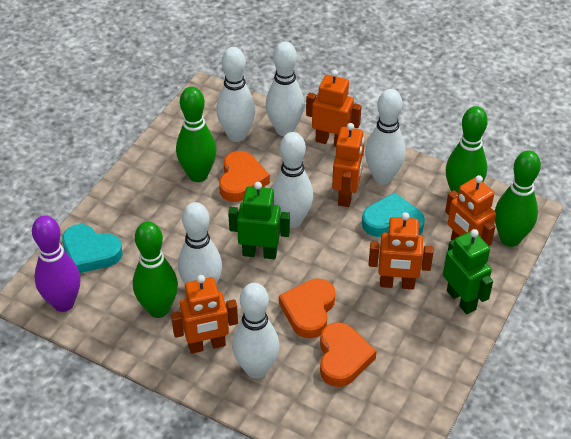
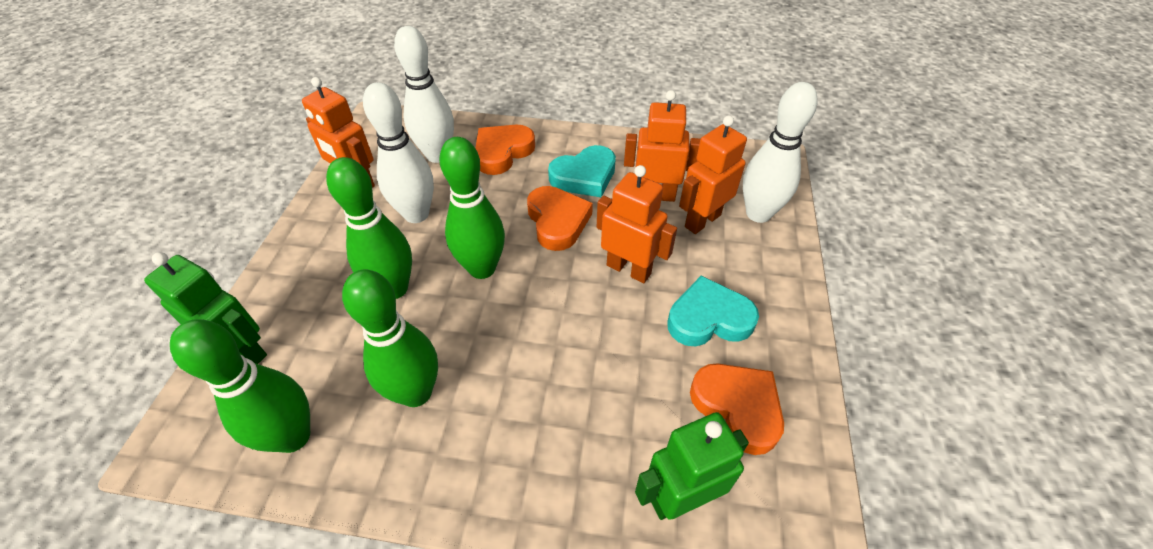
orange robot: [171,275,238,354] [306,70,362,147] [332,123,364,207] [369,212,434,289] [445,175,496,246] = 5 -> [302,77,375,188] [597,165,677,283] [624,90,700,202] [679,115,747,234] = 4
purple bowling pin: [32,215,80,312] = 1 -> none = 0
white bowling pin: [178,202,222,284] [216,47,255,142] [232,283,279,379] [266,41,305,136] [272,132,313,228] [365,89,406,185] = 6 -> [363,82,434,223] [394,26,454,163] [743,82,818,223] = 3

